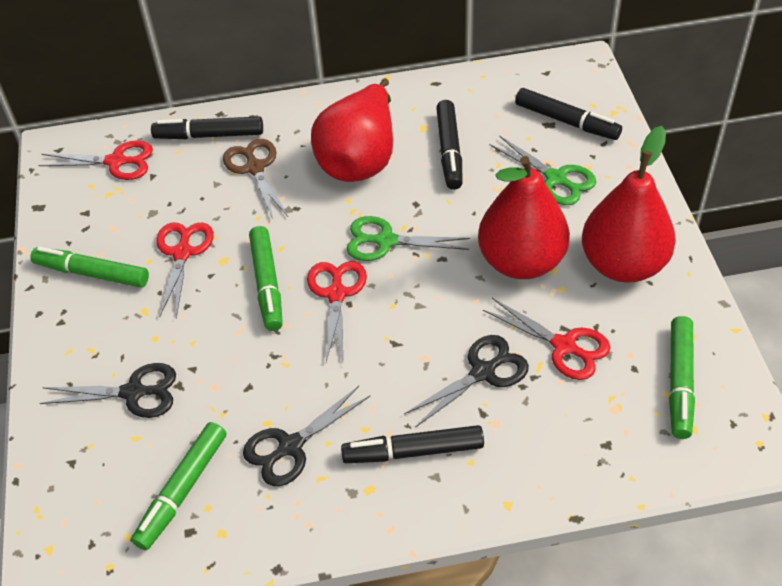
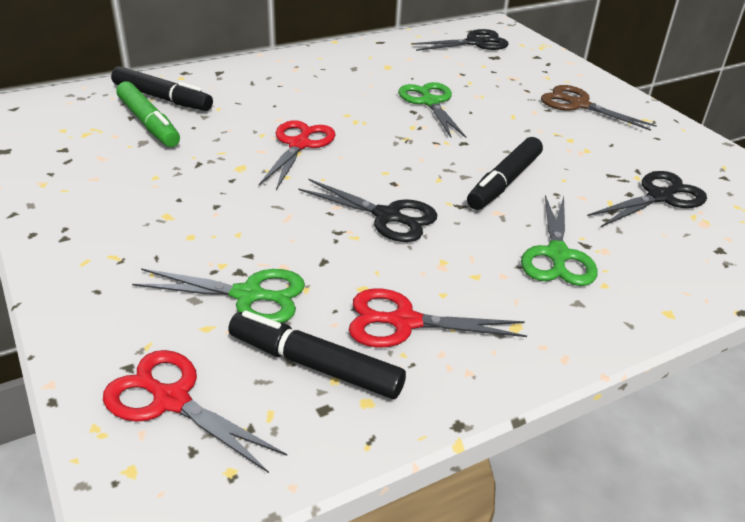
black marker: [151,116,263,139] [341,425,484,463] [436,100,463,190] [515,88,622,140] = 4 -> [111,66,213,111] [228,311,406,399] [467,137,543,210] = 3
green marker: [31,247,149,288] [131,422,226,550] [249,226,283,331] [669,316,695,439] = 4 -> [116,82,180,147] = 1
green scissors: [347,216,470,261] [490,135,596,205] = 2 -> [132,268,305,323] [398,82,466,138] [521,195,598,286] = 3
red pear: [311,78,393,182] [478,156,570,279] [582,126,676,282] = 3 -> none = 0
red scissors: [38,140,153,180] [156,222,214,318] [307,261,367,362] [483,298,610,380] = 4 -> [103,350,287,473] [259,120,336,190] [349,289,527,348] = 3

